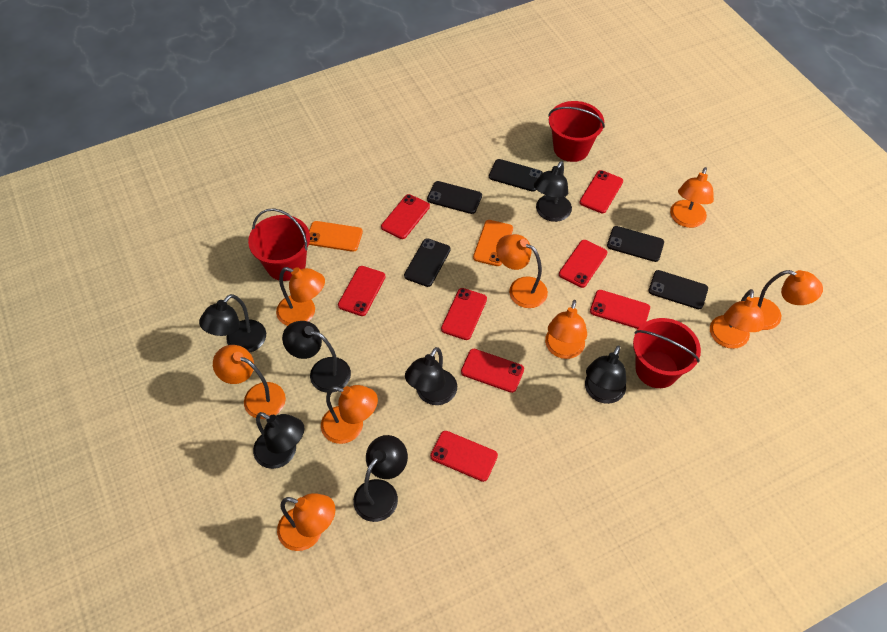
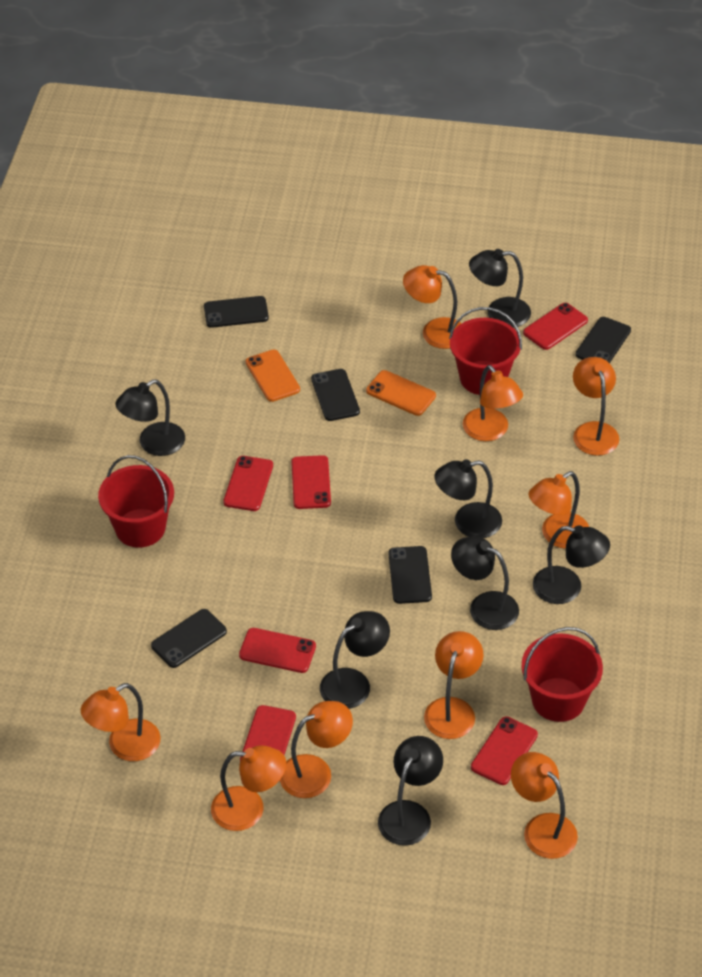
red phone: [338,266,386,316] [381,194,430,239] [430,431,498,482] [441,288,487,340] [461,349,524,393] [559,240,607,288] [580,170,623,213] [590,290,650,329] = 8 -> [223,456,273,511] [239,628,316,673] [240,705,296,761] [291,455,331,509] [471,716,538,785] [523,303,588,350] = 6

